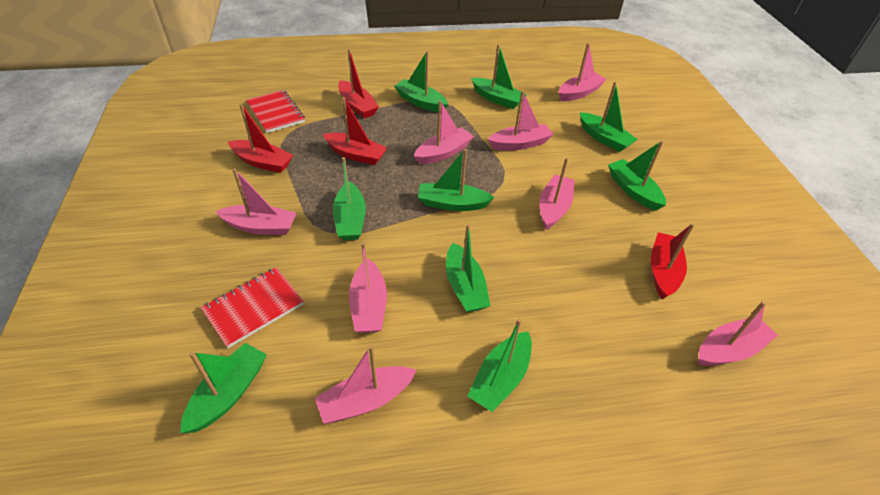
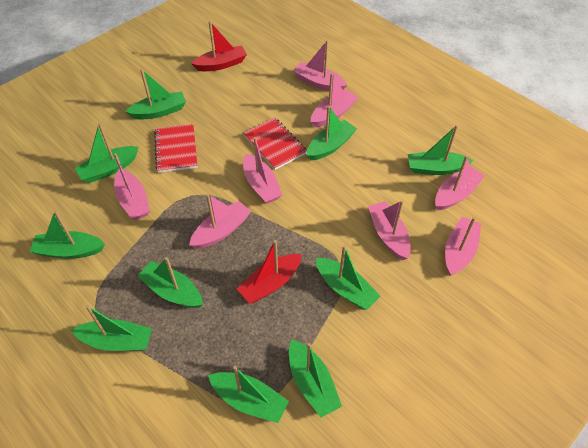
green boat: [180,343,267,433] [333,157,366,240] [394,51,448,112] [418,149,495,211] [446,224,490,313] [467,319,532,412] [471,44,527,109] [580,82,638,152] [608,141,666,211] = 9 -> [30,211,105,259] [71,305,152,351] [74,123,138,183] [125,69,186,119] [137,257,203,308] [208,366,289,423] [289,340,342,417] [306,106,357,161] [316,245,380,310] [408,125,474,175] = 10
red boat: [228,104,293,173] [323,97,387,165] [338,49,379,118] [651,223,694,299] = 4 -> [191,21,247,71] [237,240,302,304] = 2

